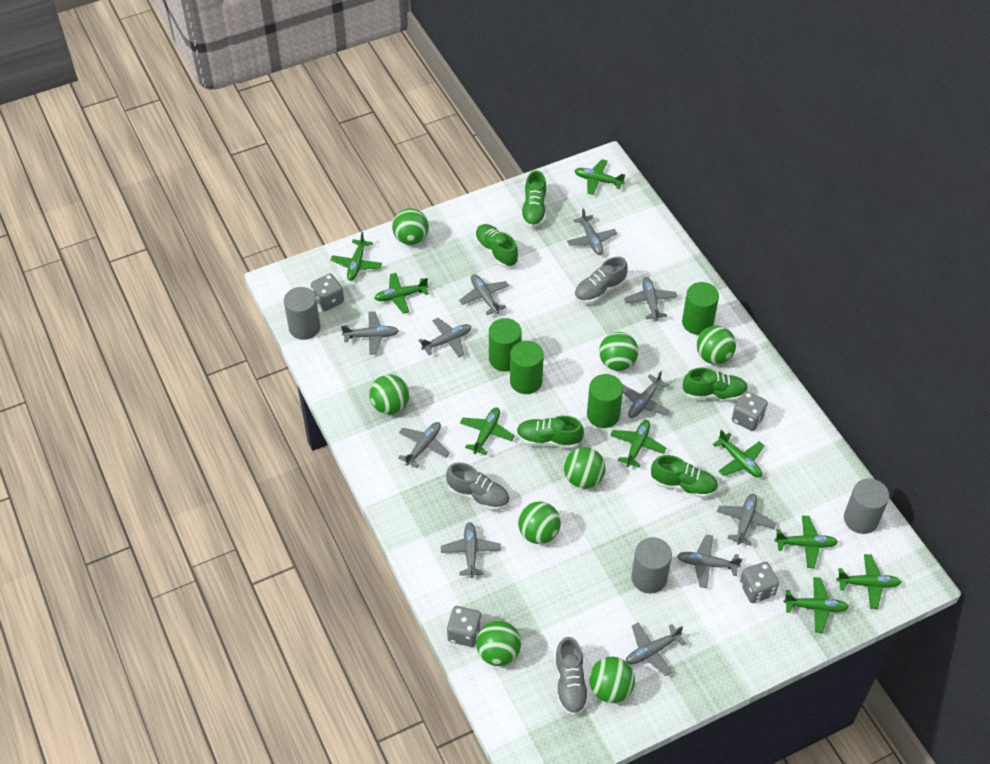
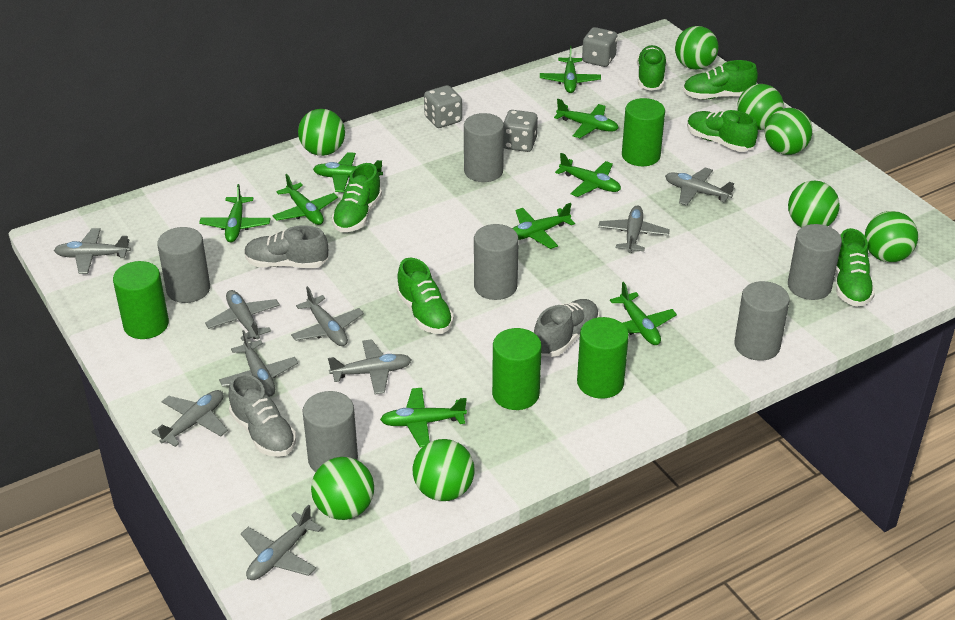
green shoe: [475,224,518,268] [516,416,584,449] [521,170,546,228] [651,455,718,498] [683,367,748,401] = 5 -> [332,163,382,232] [397,258,454,334] [637,45,667,91] [683,60,758,99] [687,110,758,152] [836,228,875,307] = 6
grey cylinder: [284,287,320,340] [631,537,672,594] [844,478,889,534] = 3 -> [157,227,210,303] [302,391,358,472] [464,113,504,182] [474,224,519,300] [734,281,790,361] [788,224,842,300] = 6
grey dice: [311,273,344,311] [447,606,482,647] [732,391,768,431] [740,562,779,603] = 4 -> [424,85,462,128] [504,110,538,152] [582,27,617,67] = 3
grey plane: [341,311,399,355] [398,422,450,468] [418,318,471,357] [441,522,501,578] [459,274,509,315] [567,208,617,255] [622,371,670,418] [624,277,677,321] [626,623,686,676] [677,535,742,588] [717,493,776,546] = 11 -> [54,228,130,274] [151,390,228,447] [205,290,280,341] [219,330,298,397] [241,505,322,580] [291,286,364,346] [328,339,412,394] [598,206,670,253] [665,167,735,206] = 9

